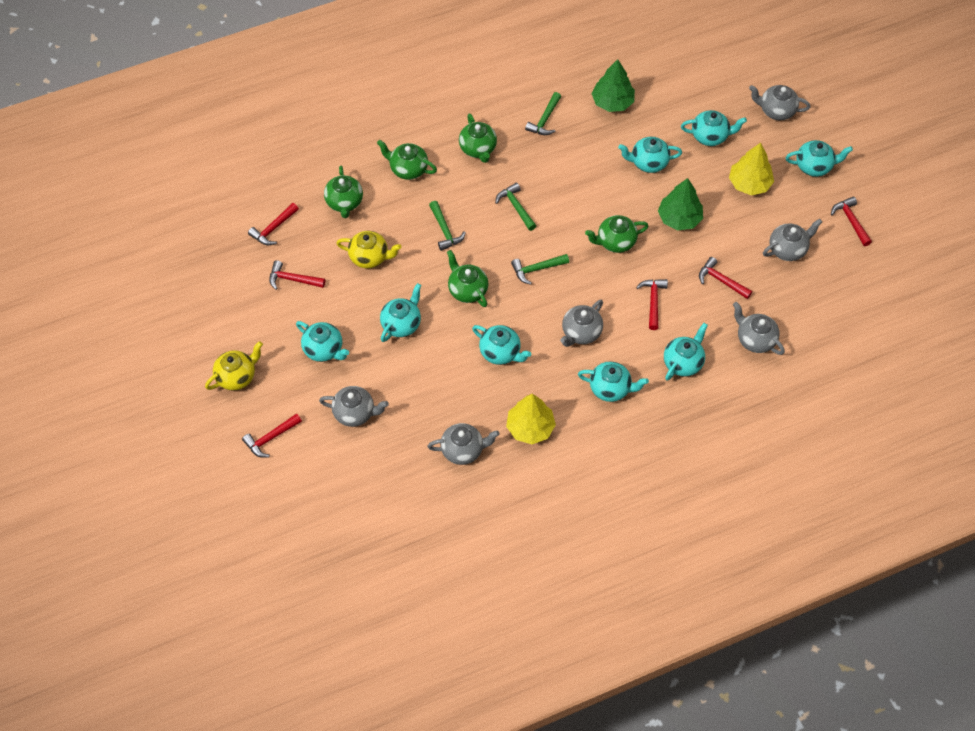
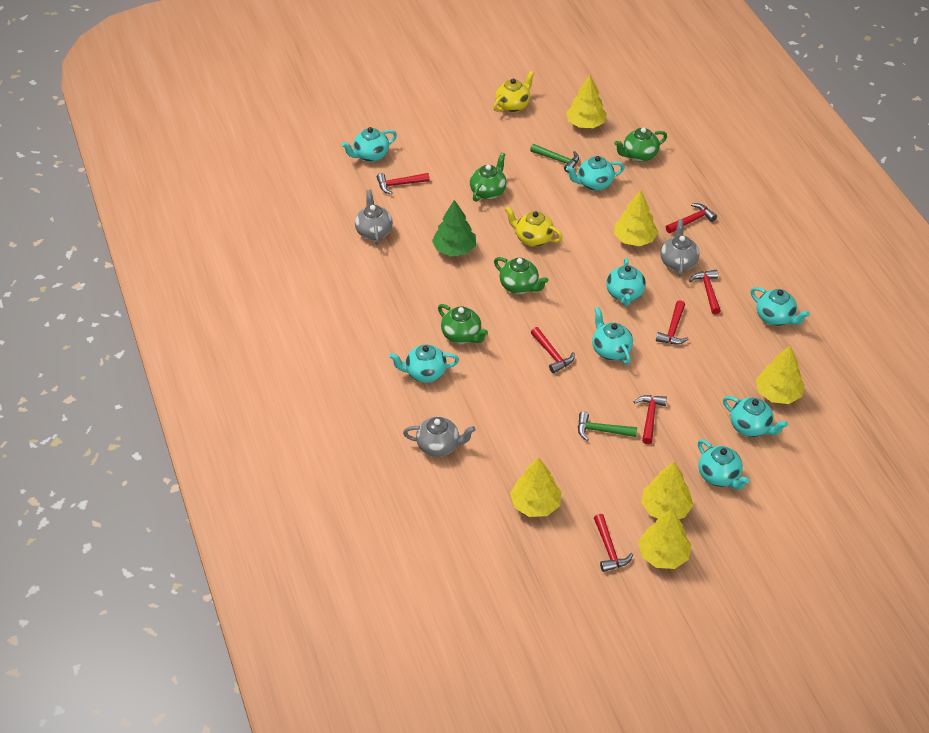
green hammer: [429,201,466,251] [495,183,536,231] [511,254,569,285] [525,92,561,135] = 4 -> [530,144,579,173] [578,412,637,441] = 2
green teapot: [324,166,363,218] [377,140,437,180] [447,250,488,307] [459,113,497,163] [585,215,648,253] = 5 -> [438,304,488,344] [470,153,507,202] [494,257,548,294] [614,127,667,162] = 4
green tree: [591,59,635,112] [658,178,703,230] = 2 -> [432,200,476,256] = 1
grey teapot: [319,386,389,427] [428,423,500,465] [560,300,603,347] [733,302,785,355] [749,85,811,120] [763,219,822,261] = 6 -> [355,190,393,245] [403,417,476,457] [661,219,699,277] = 3
red hammer: [242,413,302,458] [248,203,299,245] [269,260,325,290] [636,279,668,330] [699,257,752,299] [831,196,872,246] = 6 -> [377,173,430,195] [531,327,575,373] [594,514,633,572] [634,395,667,444] [656,300,689,345] [666,203,717,233] [689,270,721,314] = 7
yellow tree: [506,394,556,444] [729,143,774,195] = 2 -> [510,457,562,517] [566,75,607,128] [614,190,658,246] [638,509,692,569] [641,462,693,519] [756,346,805,404] = 6

